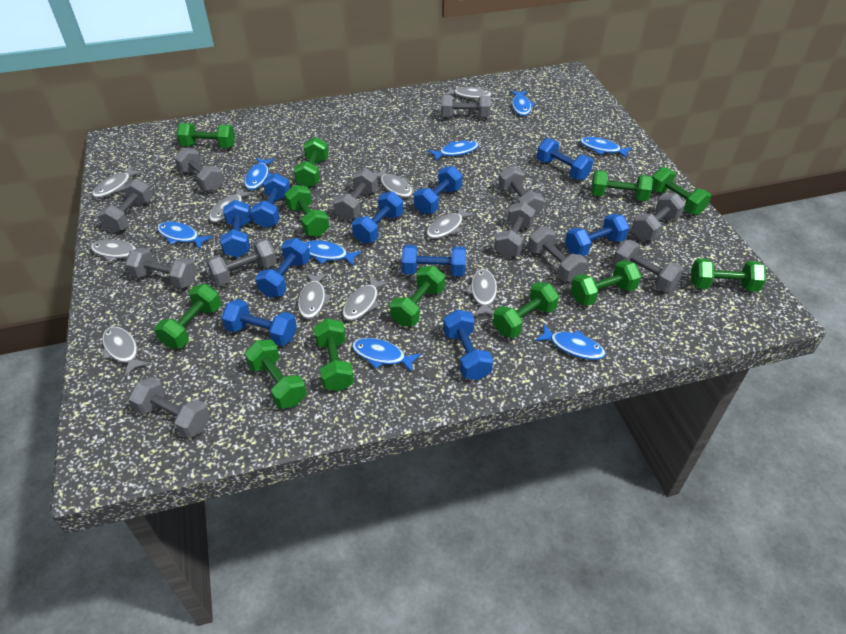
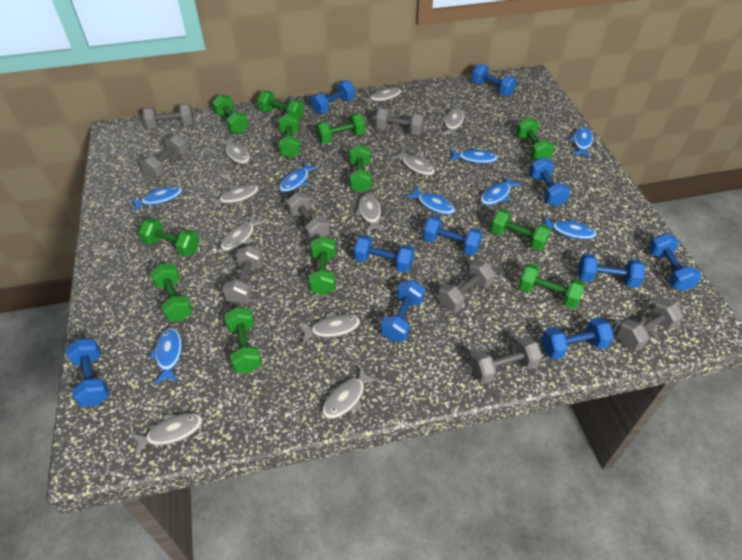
grey dumbbell: [97,178,153,233] [125,247,197,289] [129,377,211,438] [175,148,224,191] [206,238,277,286] [333,168,378,221] [441,95,491,117] [494,202,535,258] [498,166,544,215] [528,226,587,282] [613,240,684,292] [631,193,685,241] = 12 -> [140,134,188,178] [143,104,194,129] [223,245,263,305] [286,193,330,241] [375,108,424,135] [438,260,495,312] [471,336,543,384] [617,299,683,351] = 8

